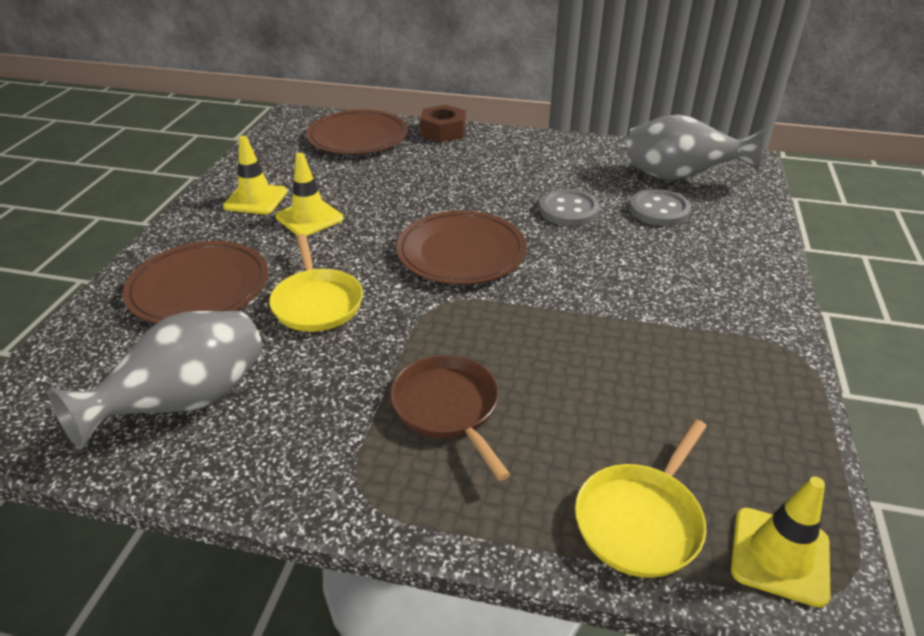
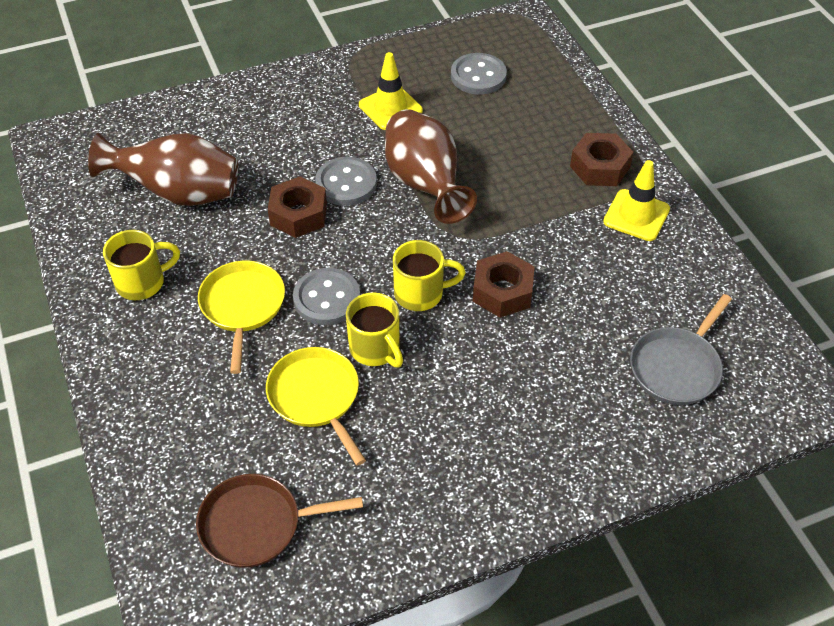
brown nut: [420,105,466,142] = 1 -> [268,177,327,238] [473,251,535,318] [570,133,633,186] = 3
brown plate: [123,241,268,323] [306,110,408,154] [396,211,527,285] = 3 -> none = 0
brown vase: none = 0 -> [88,133,238,206] [385,109,477,224] = 2
grey button: [539,189,599,226] [629,189,691,226] = 2 -> [293,268,360,325] [315,157,377,206] [451,53,507,95] = 3
grey pan: none = 0 -> [630,294,732,405] = 1
grey vase: [48,311,263,449] [627,114,764,180] = 2 -> none = 0
yellow mug: none = 0 -> [103,230,180,300] [346,293,403,368] [393,240,466,311] = 3
yellow traffic cone: [223,136,287,214] [276,153,344,236] [731,477,830,608] = 3 -> [359,52,423,130] [603,160,670,241] = 2

